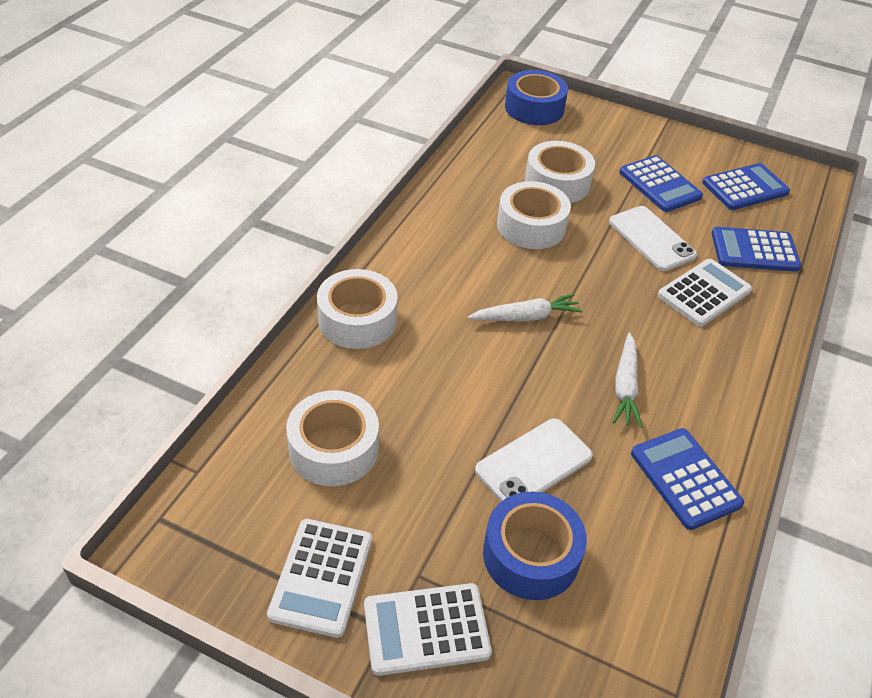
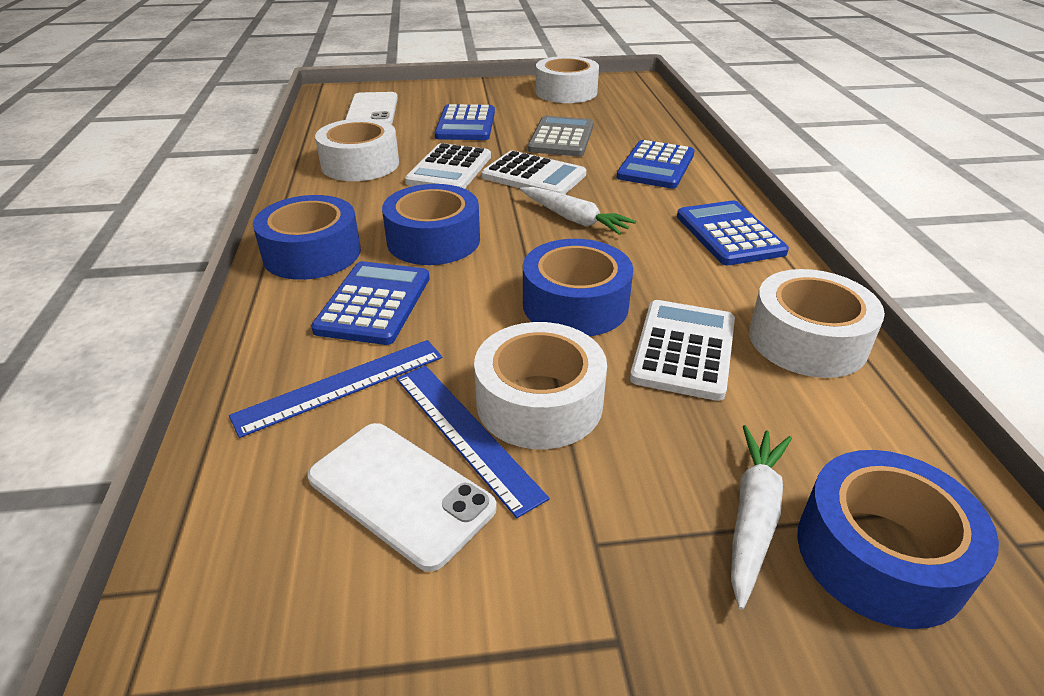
blue ruler: none = 0 -> [229,340,442,438] [396,366,550,518] = 2
blue tape: [483,492,587,600] [505,70,568,125] = 2 -> [253,195,361,280] [382,184,480,265] [523,239,633,336] [797,450,999,629] = 4
grey calculator: none = 0 -> [528,116,594,156] = 1

